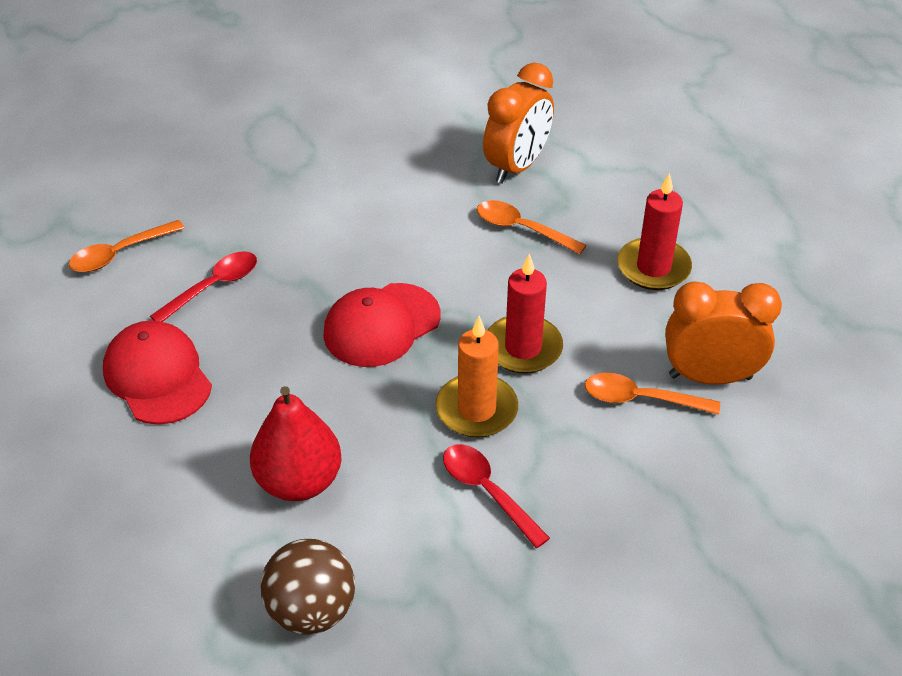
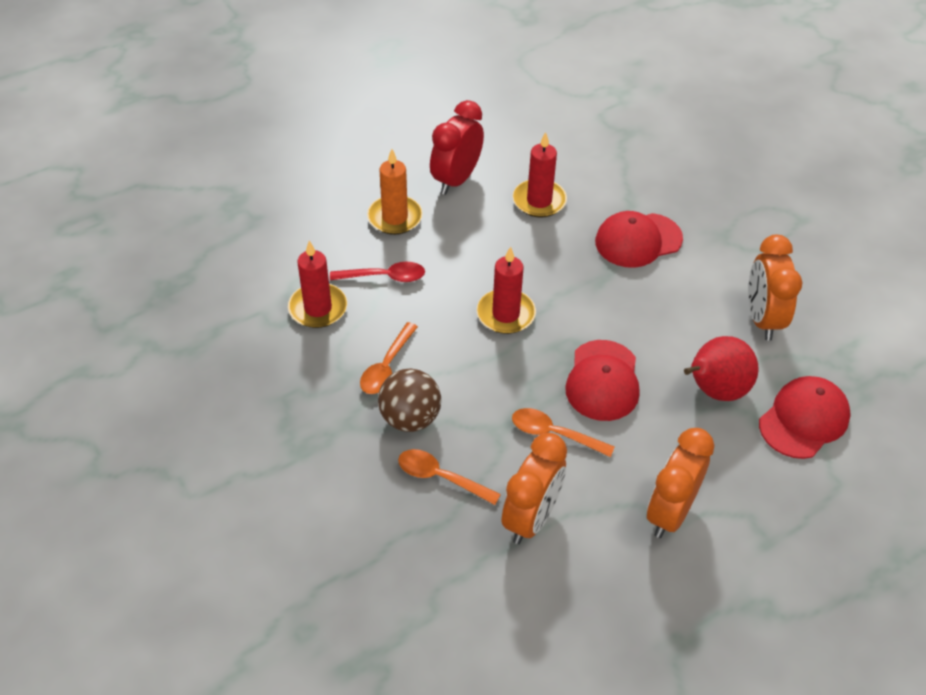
orange clock: [483,63,554,184] [665,281,782,385] = 2 -> [502,433,567,544] [647,428,714,538] [748,235,802,341] = 3
red candle: [487,254,563,374] [617,173,692,290] = 2 -> [288,241,347,328] [477,246,536,334] [513,132,567,218] = 3
red cap: [103,320,212,425] [323,283,441,367] = 2 -> [565,340,639,421] [595,211,683,268] [759,376,851,459] = 3
red clock: none = 0 -> [430,100,484,195] = 1
red spoon: [150,251,257,322] [443,444,550,548] = 2 -> [330,262,425,282] = 1

